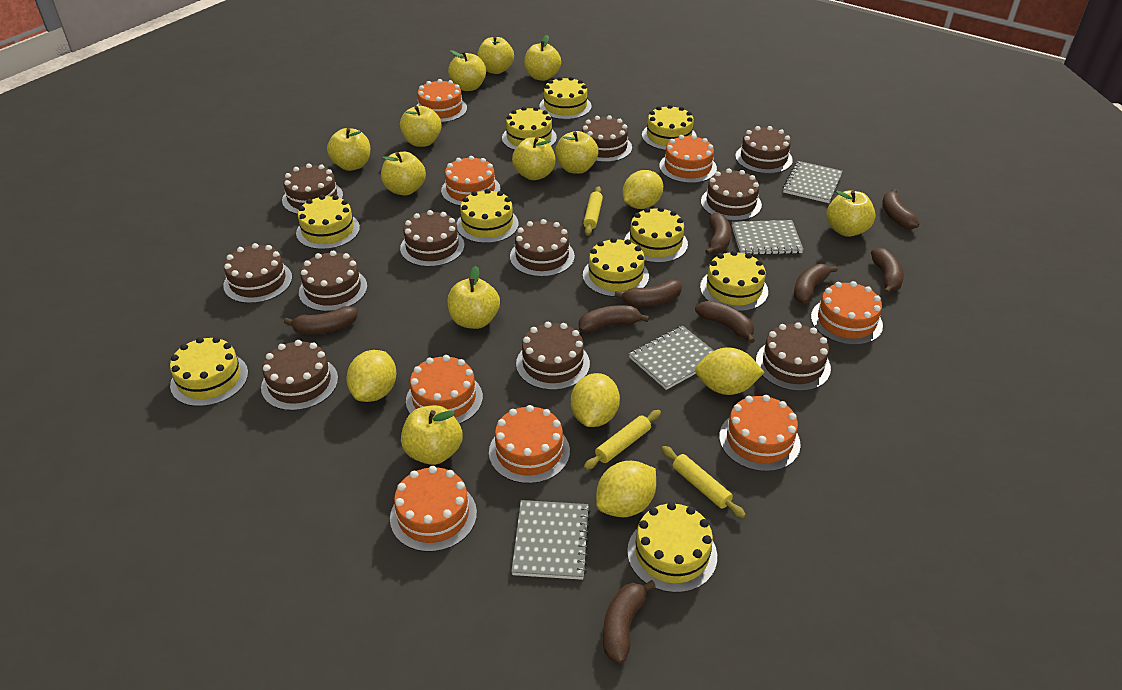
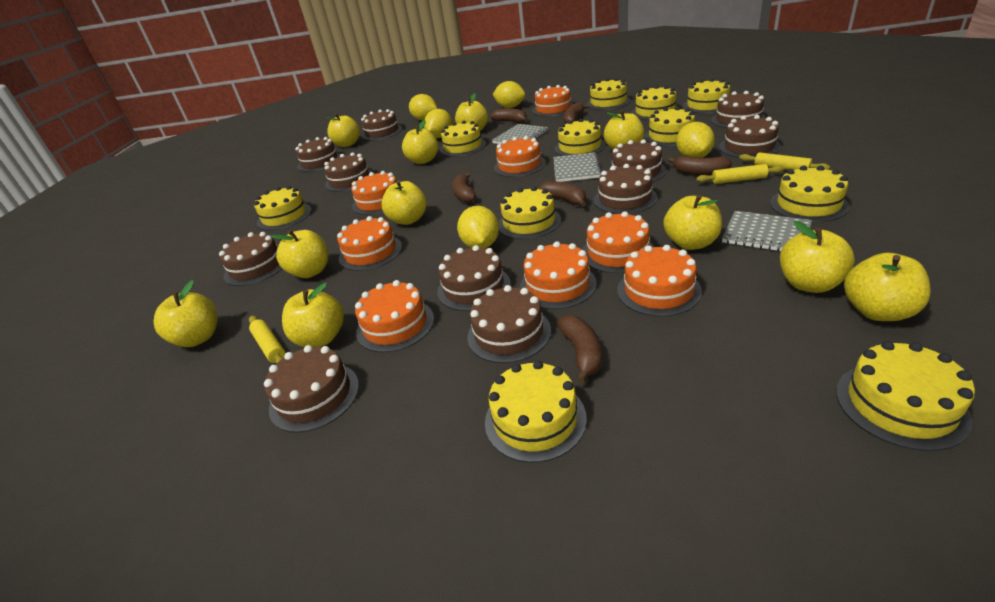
brown banana: [284,306,358,334] [579,305,649,333] [603,580,656,663] [615,279,682,307] [695,301,755,343] [705,213,731,255] [794,264,838,304] [871,248,904,294] [882,189,920,229] = 9 -> [452,173,476,203] [490,108,528,123] [538,181,586,207] [557,315,602,383] [564,103,589,124] [668,156,732,175] = 6
grey notebook: [511,500,591,580] [629,326,714,390] [732,220,804,255] [783,161,843,203] = 4 -> [492,124,548,144] [553,152,601,182] [722,211,812,251] = 3
yellow cake: [170,337,248,407] [296,195,360,250] [457,189,519,243] [502,106,557,150] [540,77,592,120] [583,237,649,297] [624,207,688,263] [627,502,717,593] [642,105,696,150] [700,250,768,311] = 10 -> [254,186,312,230] [440,121,486,157] [485,361,587,463] [498,186,561,239] [555,119,606,156] [587,78,631,110] [631,85,677,120] [644,107,695,146] [683,78,730,113] [770,166,849,222] [836,341,975,451] = 11

